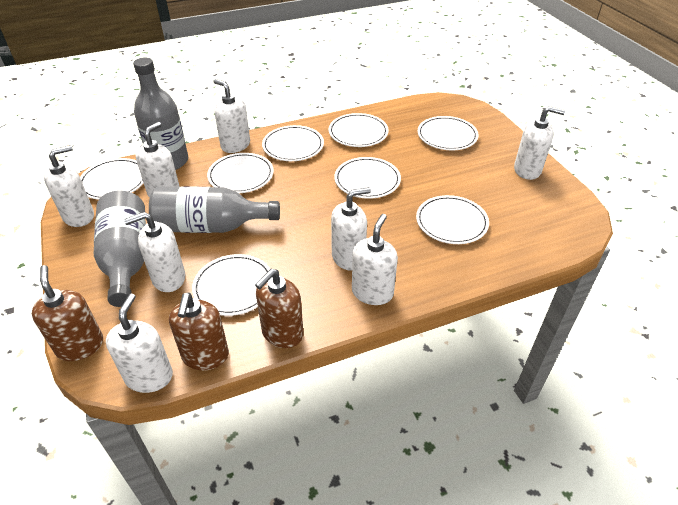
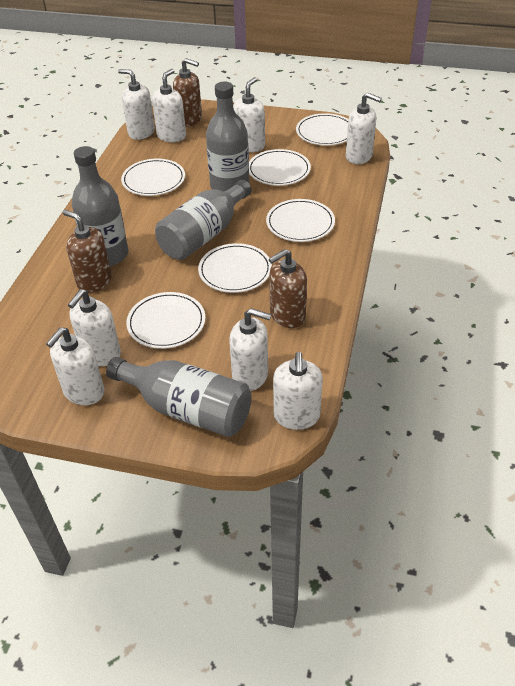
grey bottle: [94,191,146,307] [133,57,188,170] [149,186,280,233] = 3 -> [72,146,128,266] [106,357,252,437] [155,179,251,260] [206,81,249,191] = 4
white plate: [80,158,143,200] [192,254,270,316] [207,153,274,193] [262,125,324,161] [329,113,389,147] [334,157,401,199] [416,195,489,244] [417,116,478,150] = 8 -> [121,159,185,196] [126,292,205,349] [198,243,272,293] [249,149,311,186] [266,199,335,242] [296,113,348,146] = 6

